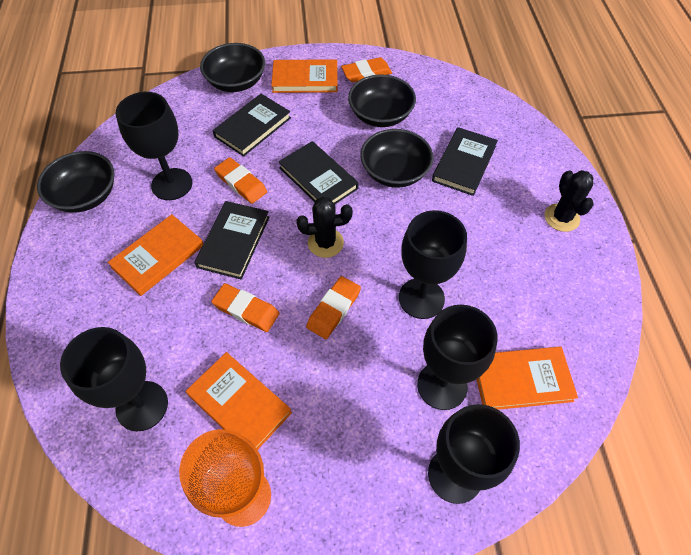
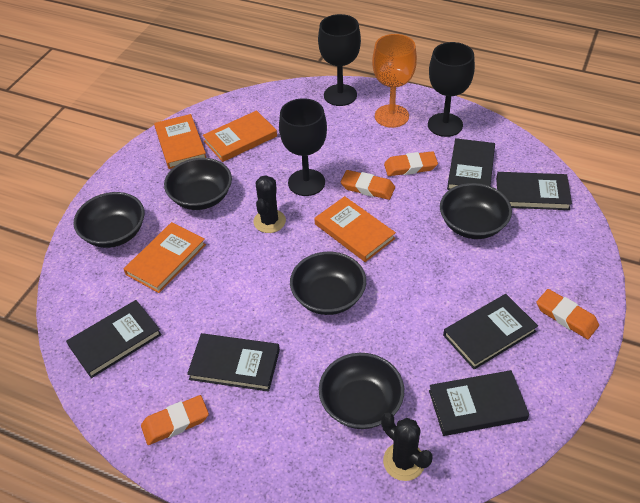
black book: [194,201,270,280] [212,94,291,157] [278,141,359,204] [432,127,498,196] = 4 -> [66,300,162,378] [187,333,280,392] [429,370,529,436] [443,294,538,370] [447,138,495,190] [496,172,572,210] = 6
black bowl: [37,151,115,213] [200,43,265,92] [348,74,416,127] [360,129,433,188] = 4 -> [73,192,144,248] [164,158,232,210] [290,252,366,315] [319,353,404,429] [440,183,512,239] = 5
black goblet: [60,327,168,431] [116,92,192,200] [399,210,467,319] [417,305,498,410] [428,404,520,504] = 5 -> [279,98,327,196] [318,14,361,106] [428,42,475,137] = 3

